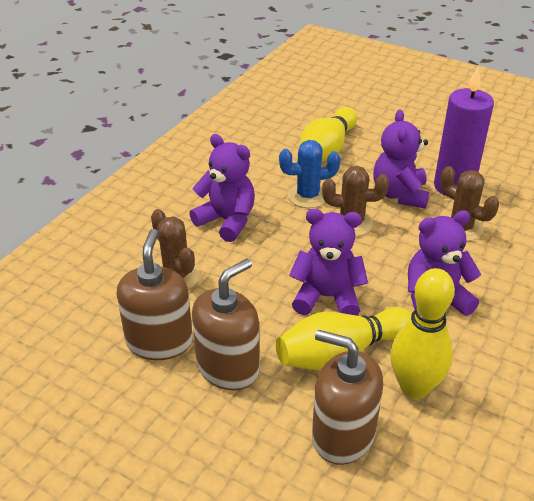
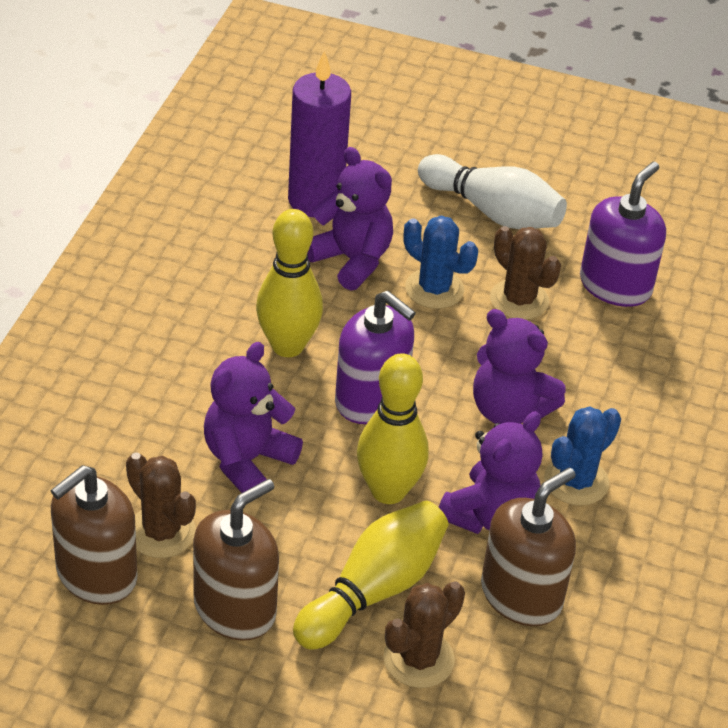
blue cactus: [279,140,341,208] = 1 -> [403,216,478,309] [544,406,621,506] = 2
purple soap dispenser: none = 0 -> [335,291,416,424] [580,162,666,307] = 2
white bowling pin: none = 0 -> [418,154,567,229] = 1

